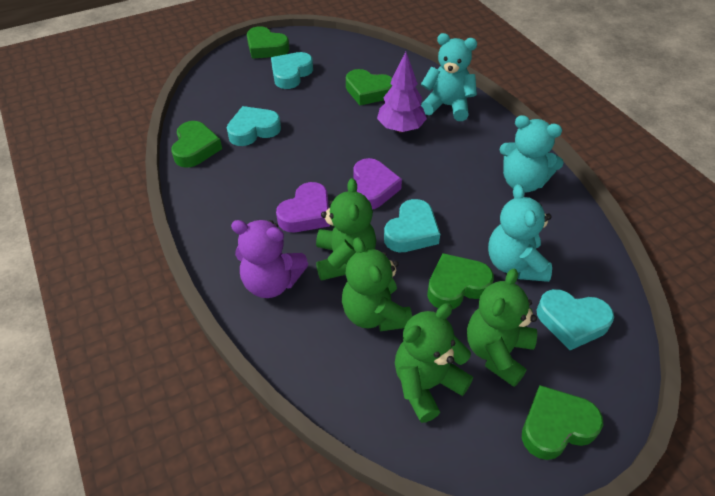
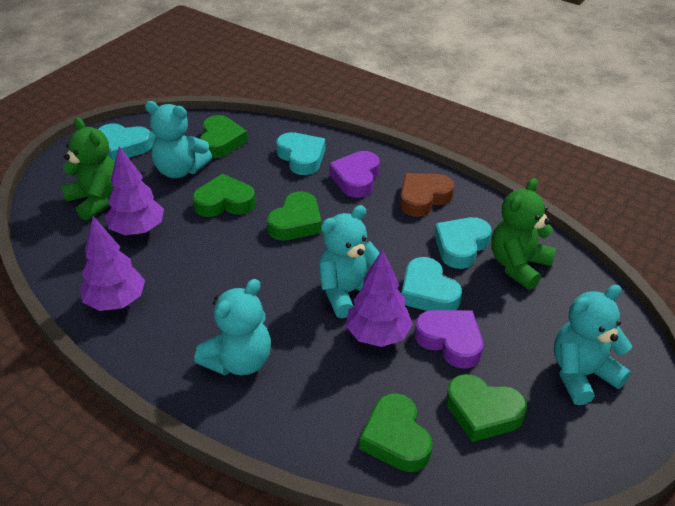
brown heart: none = 0 -> [400,173,454,217] = 1
green teddy bear: [316,178,376,281] [342,237,412,331] [395,303,473,423] [467,269,537,387] = 4 -> [61,117,115,221] [491,178,556,290] = 2
purple teddy bear: [231,220,308,298] = 1 -> none = 0
purple tree: [377,52,427,132] = 1 -> [80,216,145,311] [105,146,164,235] [346,249,413,347] = 3
turquoise teddy bear: [421,33,477,121] [488,184,552,282] [499,115,564,193] = 3 -> [145,101,212,178] [194,279,271,375] [319,205,380,318] [554,285,632,405] = 4

